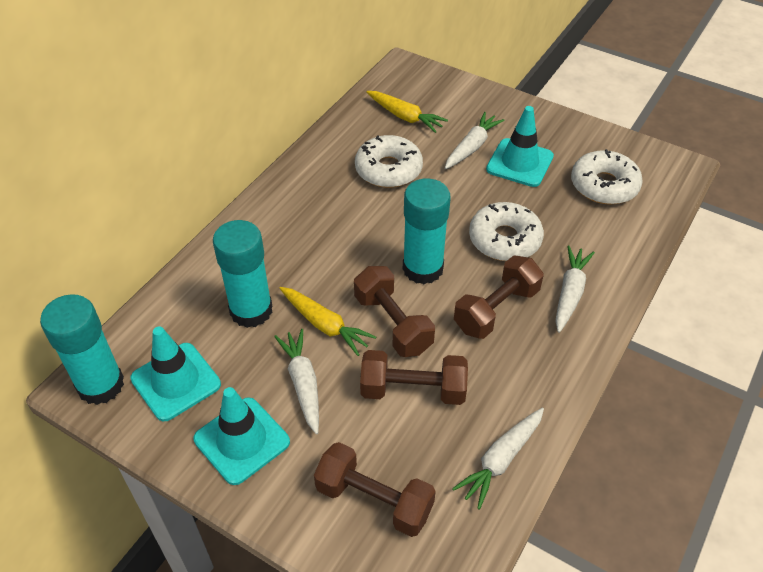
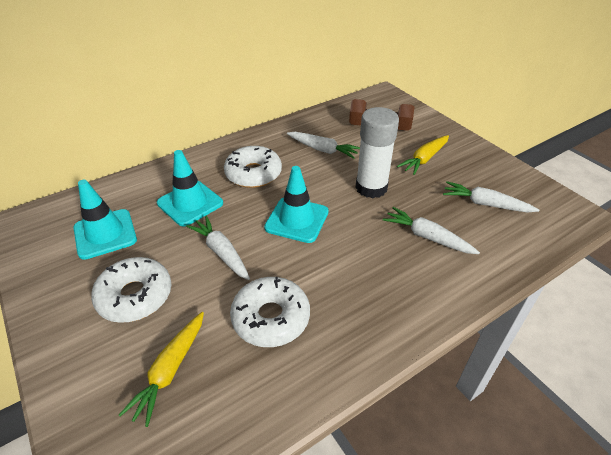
brown dumbbell: [314,442,436,537] [354,266,435,357] [360,350,468,405] [454,255,544,339] = 4 -> [349,99,415,131] = 1
turquoise glue stick: [40,294,124,405] [213,220,273,328] [403,178,451,284] = 3 -> none = 0
white glue stick: none = 0 -> [355,107,399,198] = 1

